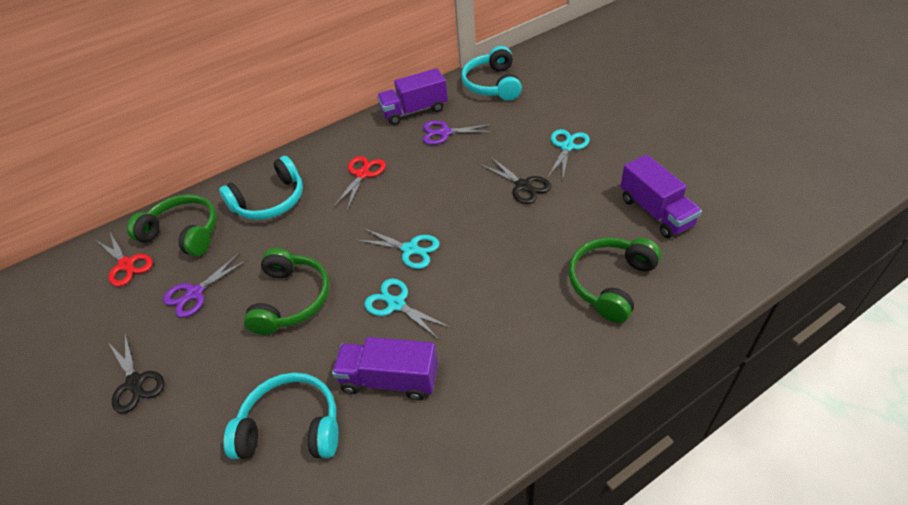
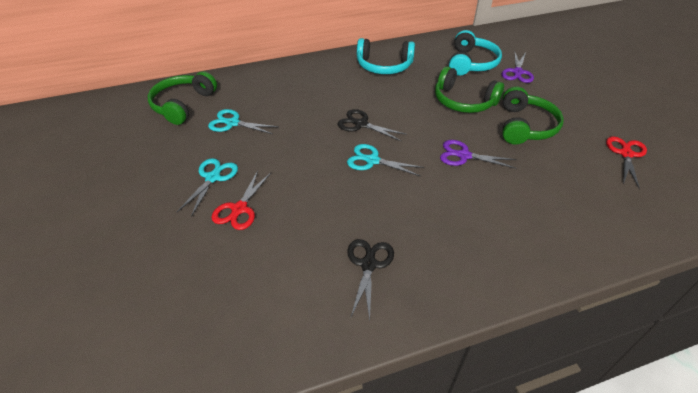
purple truck: [332,337,438,400] [377,68,448,125] [620,155,702,238] = 3 -> none = 0
turquoise headphones: [219,156,303,220] [224,373,339,459] [461,46,522,101] = 3 -> [357,38,415,74] [449,30,502,76] = 2

